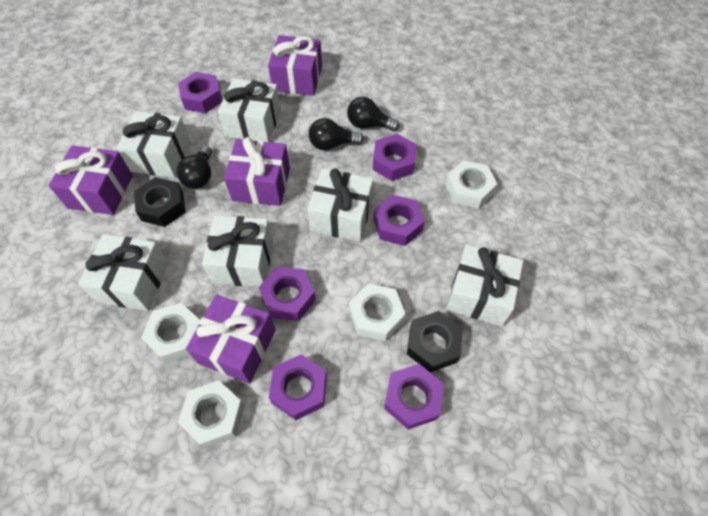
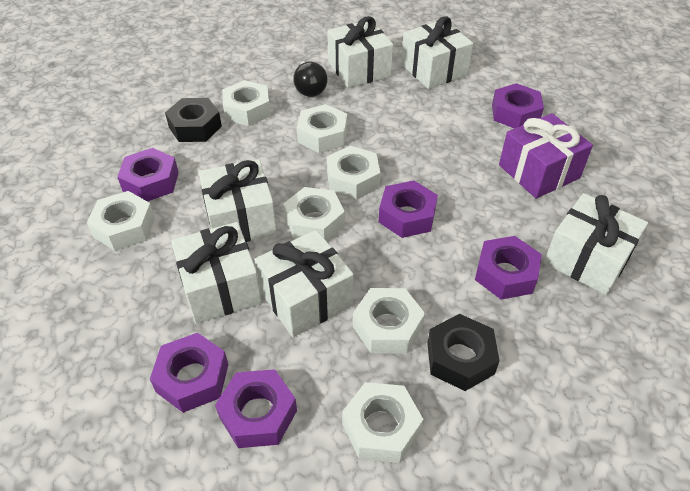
black light bulb: [177,145,212,189] [309,118,364,151] [347,97,400,131] = 3 -> [293,61,328,97] = 1
purple gift: [49,145,133,215] [186,295,275,383] [224,137,290,206] [268,35,322,96] = 4 -> [499,113,593,199] = 1
white nut: [141,303,200,363] [178,380,245,448] [349,284,405,341] [445,160,497,209] = 4 -> [87,191,155,251] [222,80,271,126] [283,187,345,241] [297,104,347,153] [327,146,380,200] [342,382,423,463] [353,288,425,354] = 7

